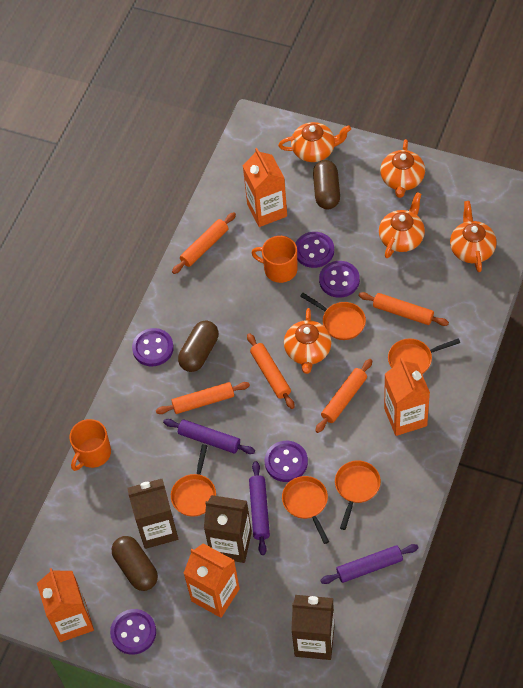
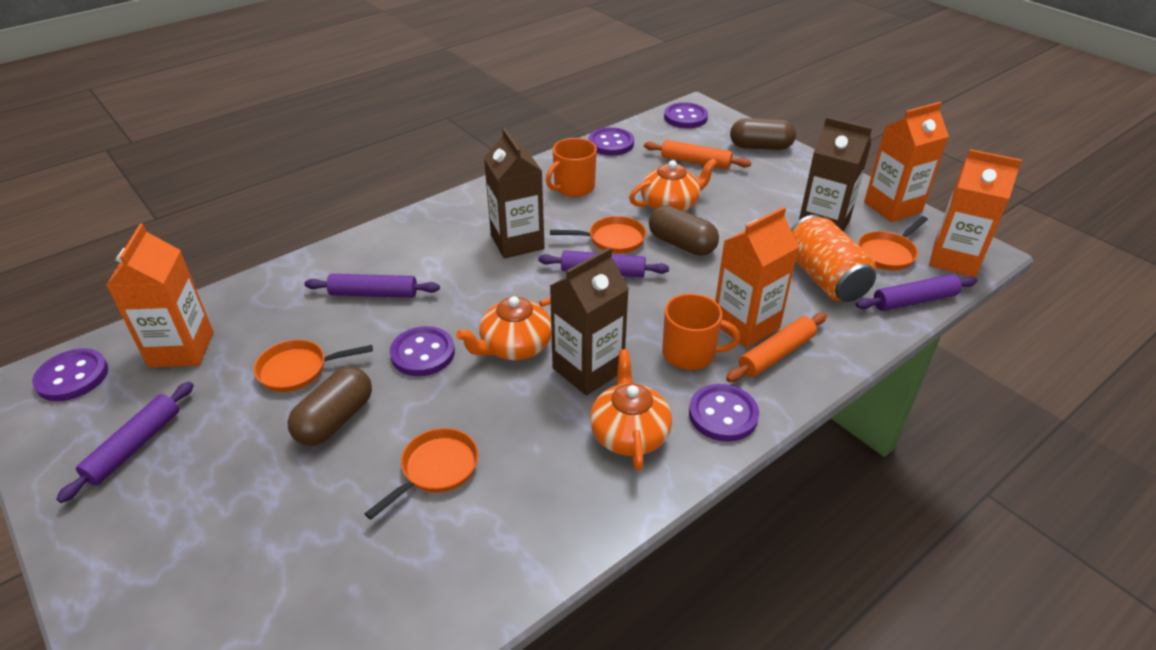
orange can: none = 0 -> [791,215,876,302] = 1
orange pan: [171,444,216,517] [282,476,329,544] [300,293,366,340] [335,461,381,530] [388,338,460,374] = 5 -> [254,340,373,392] [365,428,478,520] [550,216,646,254] [858,216,928,270] = 4
orange rolling pin: [156,382,250,414] [172,212,236,274] [247,333,295,409] [315,359,372,433] [359,292,449,326] = 5 -> [644,140,751,169] [726,313,827,382] = 2
orange teapot: [278,122,351,162] [284,308,332,374] [379,192,425,258] [380,139,425,198] [450,201,497,272] = 5 -> [456,296,552,360] [590,349,672,471] [629,159,717,211] = 3
purple rolling pin: [163,419,255,454] [249,461,270,555] [320,544,418,584] = 3 -> [56,382,194,503] [304,274,440,298] [538,250,669,278] [856,274,978,311] = 4

